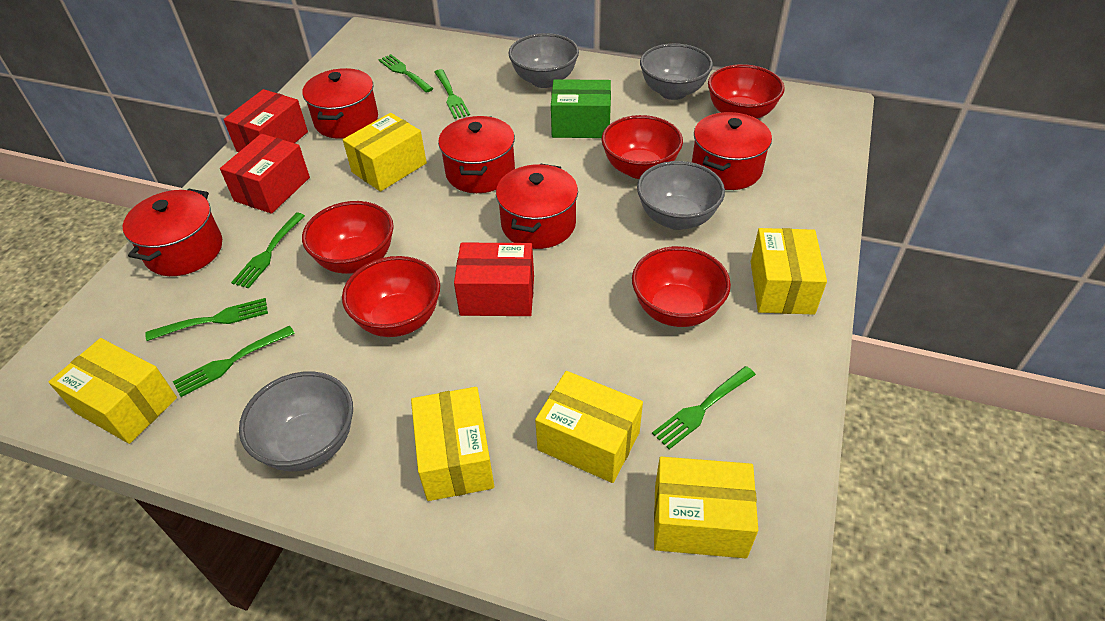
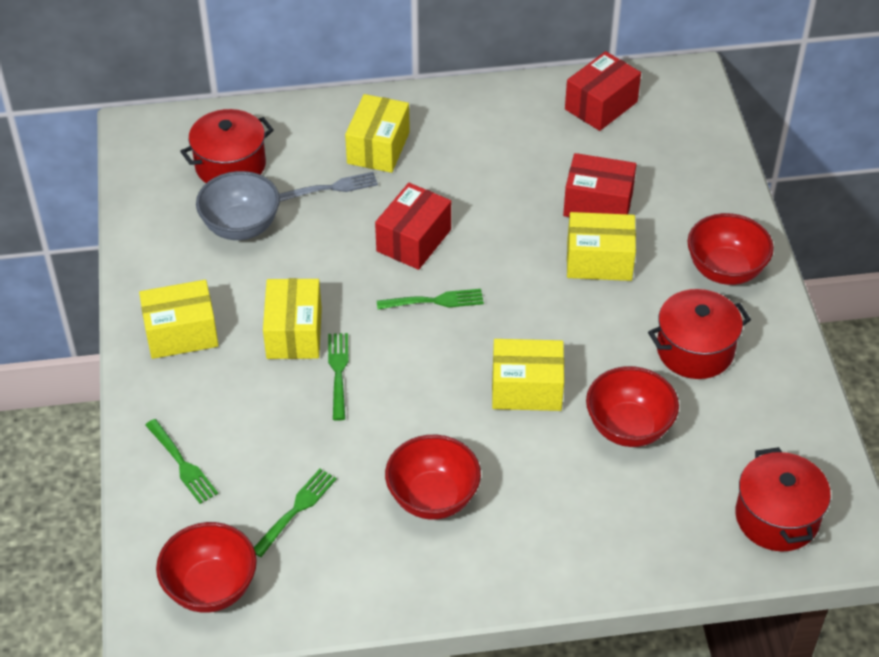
green box: [551,79,611,138] = 1 -> none = 0
green fork: [145,298,268,341] [173,326,295,397] [231,213,305,289] [378,54,433,93] [435,69,470,119] [652,366,756,449] = 6 -> [145,419,218,504] [254,469,337,557] [328,333,349,421] [377,289,484,310] = 4
grey bowl: [239,371,353,471] [508,33,579,88] [637,161,725,230] [640,43,713,100] = 4 -> [196,171,280,240] = 1
grey fork: none = 0 -> [279,172,378,202] = 1
red bowl: [302,201,394,274] [342,256,440,337] [601,115,683,179] [632,246,731,327] [708,64,785,118] = 5 -> [156,522,257,613] [385,435,481,520] [586,366,679,447] [687,213,774,285] = 4
red pot: [123,189,222,276] [302,68,378,139] [438,116,515,193] [496,164,578,249] [692,112,772,190] = 5 -> [180,109,274,183] [648,289,751,379] [735,447,831,552] = 3
yellow box: [49,338,177,444] [343,113,427,192] [411,387,494,501] [535,371,643,483] [654,457,758,558] [751,228,827,315] = 6 -> [139,280,219,359] [263,278,322,359] [345,94,410,173] [492,339,564,411] [567,212,636,281] = 5

